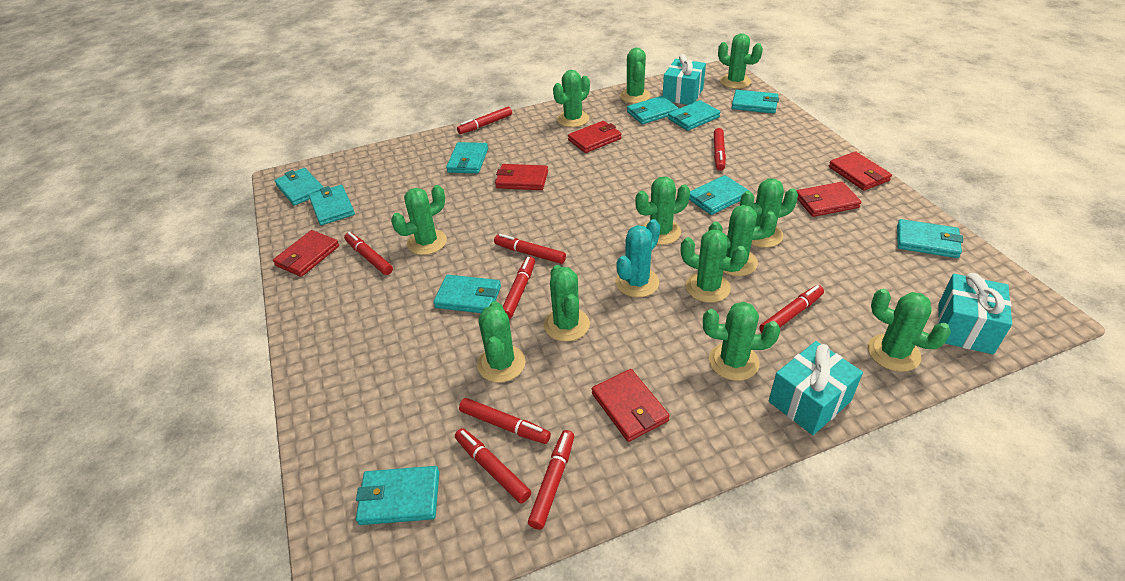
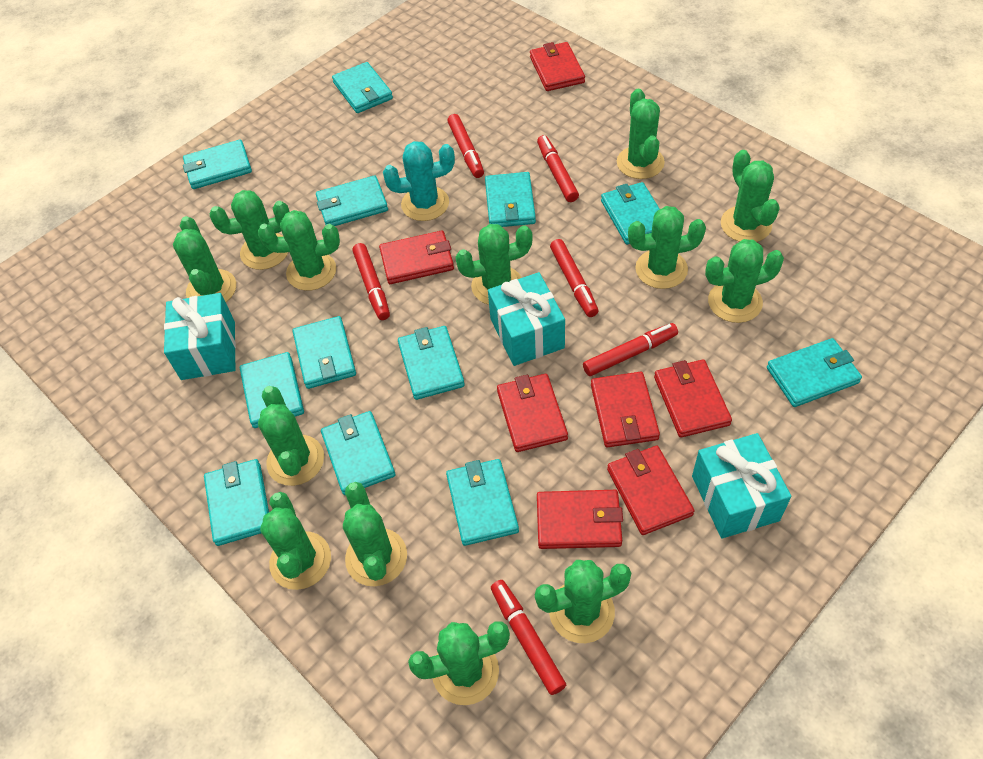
green cactus: [391,185,447,255] [477,301,526,382] [544,265,590,342] [553,70,590,127] [620,48,651,103] [635,177,690,245] [681,230,748,303] [703,302,780,381] [708,205,777,276] [718,33,763,89] [740,179,798,248] [868,289,951,372] = 12 -> [173,216,236,302] [210,190,289,270] [258,210,340,291] [258,386,324,486] [260,492,331,590] [343,482,407,586] [408,621,510,705] [455,224,533,305] [535,560,631,643] [617,88,665,179] [628,206,706,289] [705,239,784,323] [721,150,780,242] = 13
red marker: [344,232,393,275] [455,428,531,503] [457,107,512,134] [459,398,551,444] [494,234,566,264] [503,256,535,319] [528,430,574,530] [714,128,726,171] [759,285,824,333] = 9 -> [352,243,390,320] [447,114,484,178] [491,580,566,695] [537,135,579,202] [550,239,598,317] [583,323,678,376] = 6
red wallet: [273,230,339,277] [495,164,548,190] [568,121,622,153] [592,369,670,442] [796,182,861,217] [829,152,892,191] = 6 -> [379,230,454,284] [497,374,568,452] [530,42,585,91] [537,490,623,549] [591,372,660,447] [607,446,694,535] [654,359,732,438] = 7
turquoise wallet: [274,168,324,206] [309,185,355,225] [356,466,439,525] [433,275,501,313] [446,142,488,174] [627,96,678,124] [668,100,721,131] [689,175,749,215] [732,90,779,114] [897,219,963,258] = 10 -> [183,139,252,189] [204,459,269,546] [240,352,304,428] [293,316,356,389] [316,175,388,226] [321,411,395,495] [332,62,393,113] [398,326,465,400] [446,459,519,546] [485,172,536,227] [601,182,660,245] [767,338,862,407] = 12

